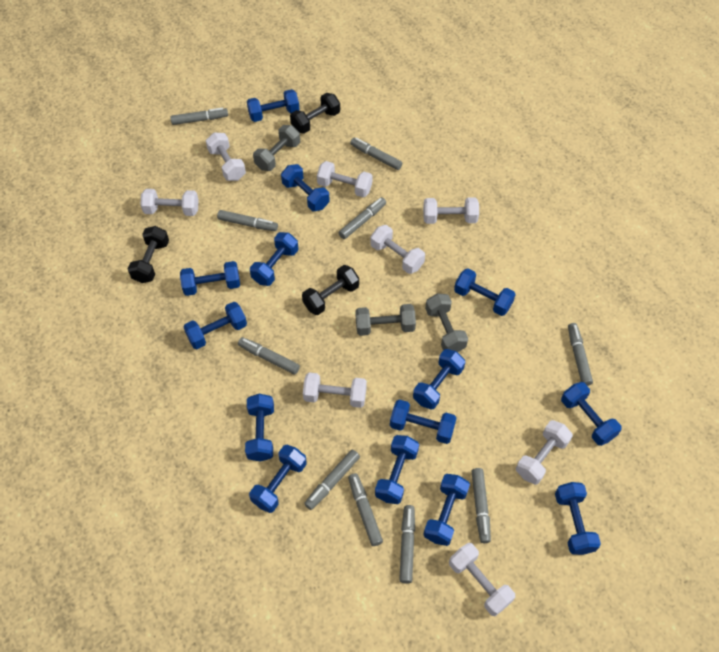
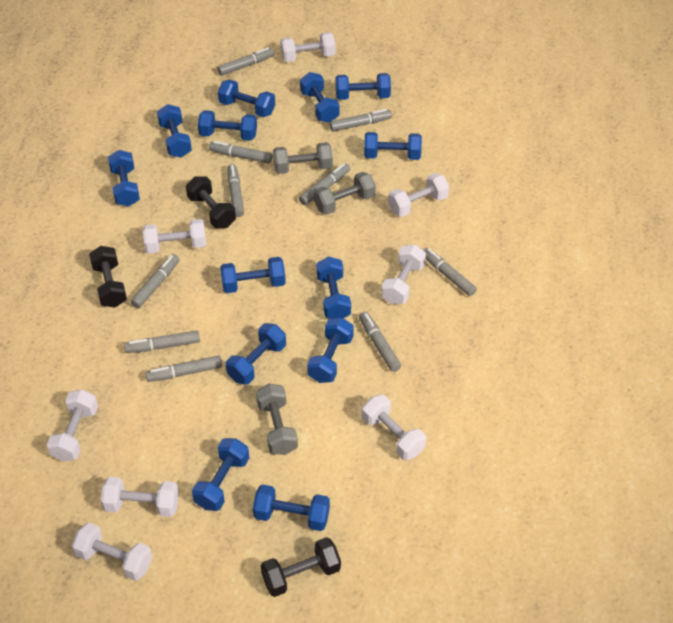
blue dumbbell: [180,261,240,296] [184,302,247,349] [245,394,274,462] [247,89,300,122] [249,445,307,513] [250,232,299,286] [281,164,330,211] [375,435,419,504] [390,399,456,444] [413,349,465,409] [423,474,470,546] [454,269,516,316] [555,482,601,555] [561,382,622,446] = 14 -> [108,150,140,207] [157,104,192,158] [192,438,249,511] [198,110,257,141] [218,80,275,117] [220,257,286,293] [226,323,286,385] [253,484,330,531] [300,72,340,123] [307,317,354,383] [316,257,351,319] [336,73,391,100] [364,132,422,160] = 13

